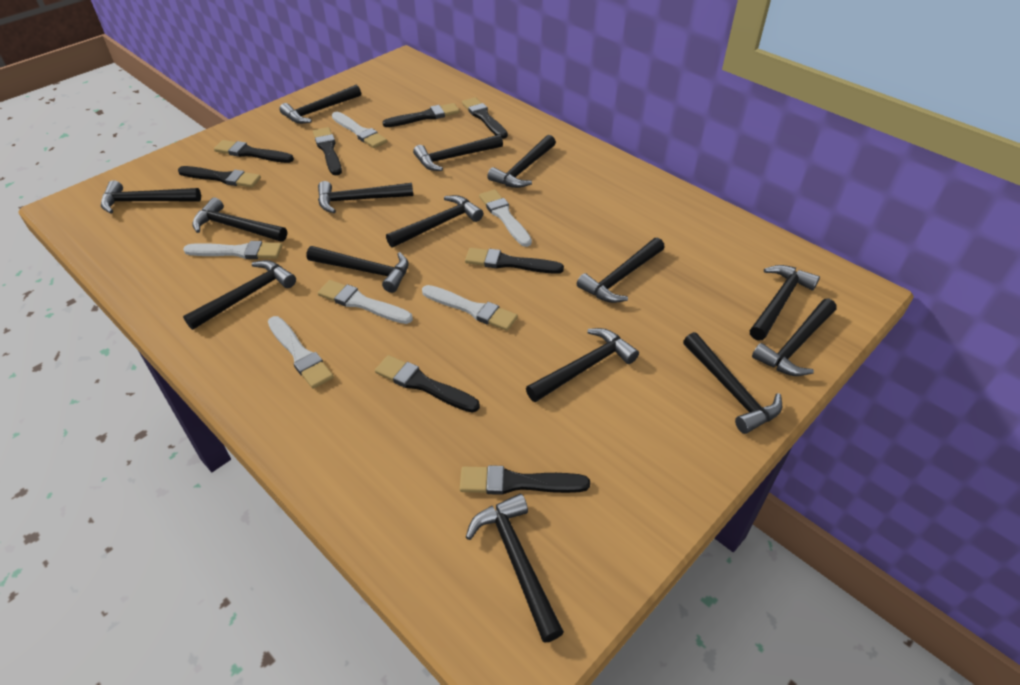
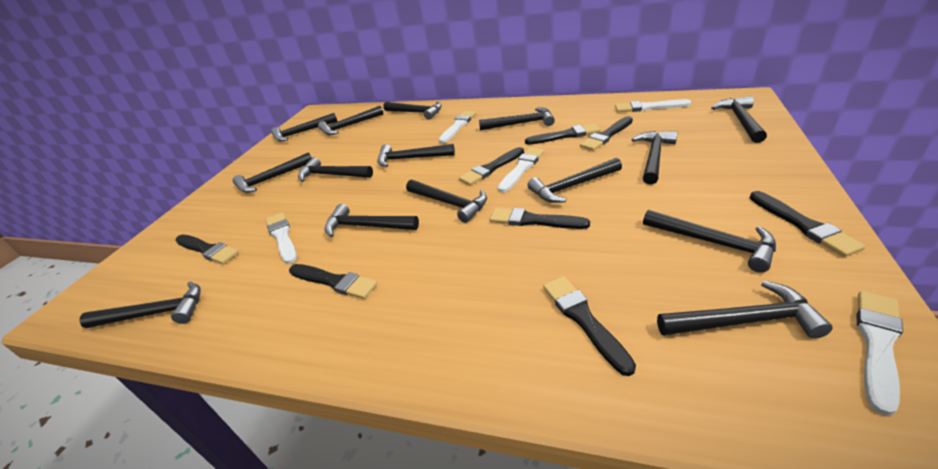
white brush: [183,241,282,259] [268,316,334,389] [318,280,413,324] [332,112,387,148] [422,285,518,331] [479,190,532,247] = 6 -> [266,212,297,264] [438,111,476,143] [498,147,544,193] [615,99,691,112] [857,291,903,416] = 5

